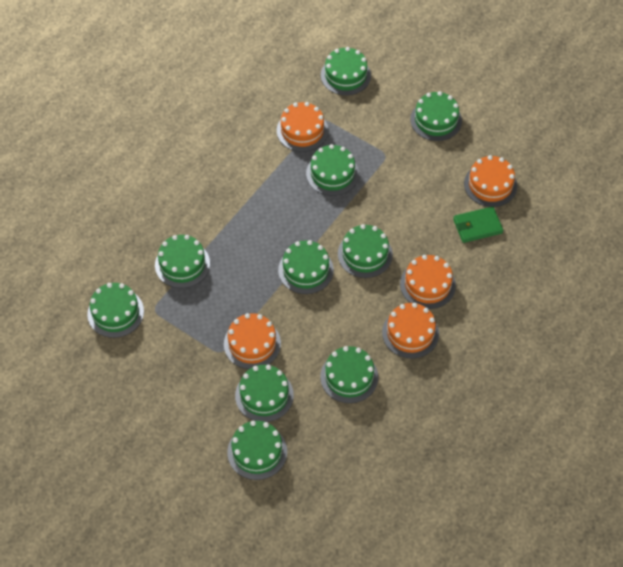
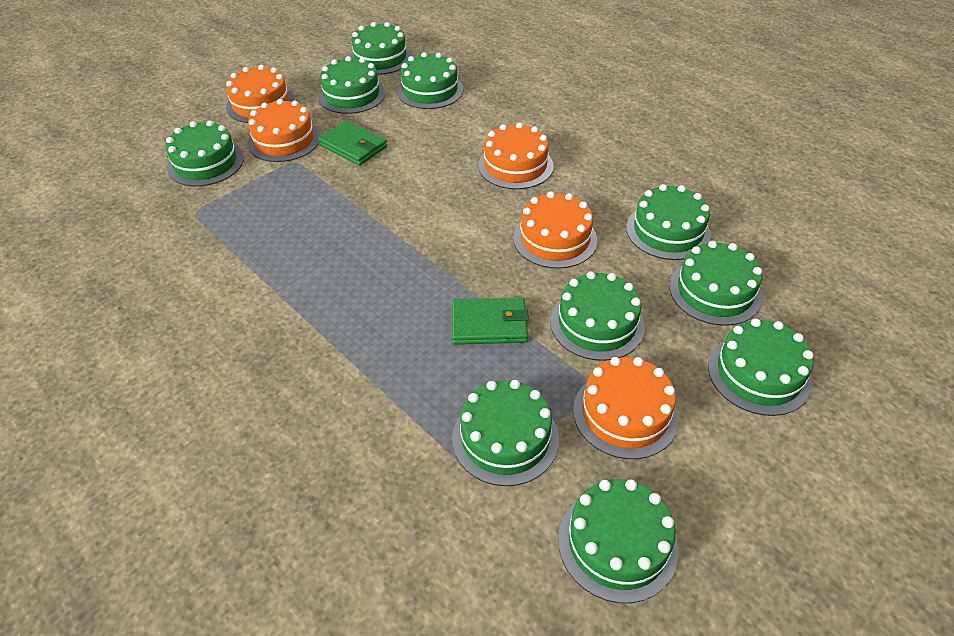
green wallet: [453,206,503,243] = 1 -> [318,121,387,165] [452,297,529,345] = 2

